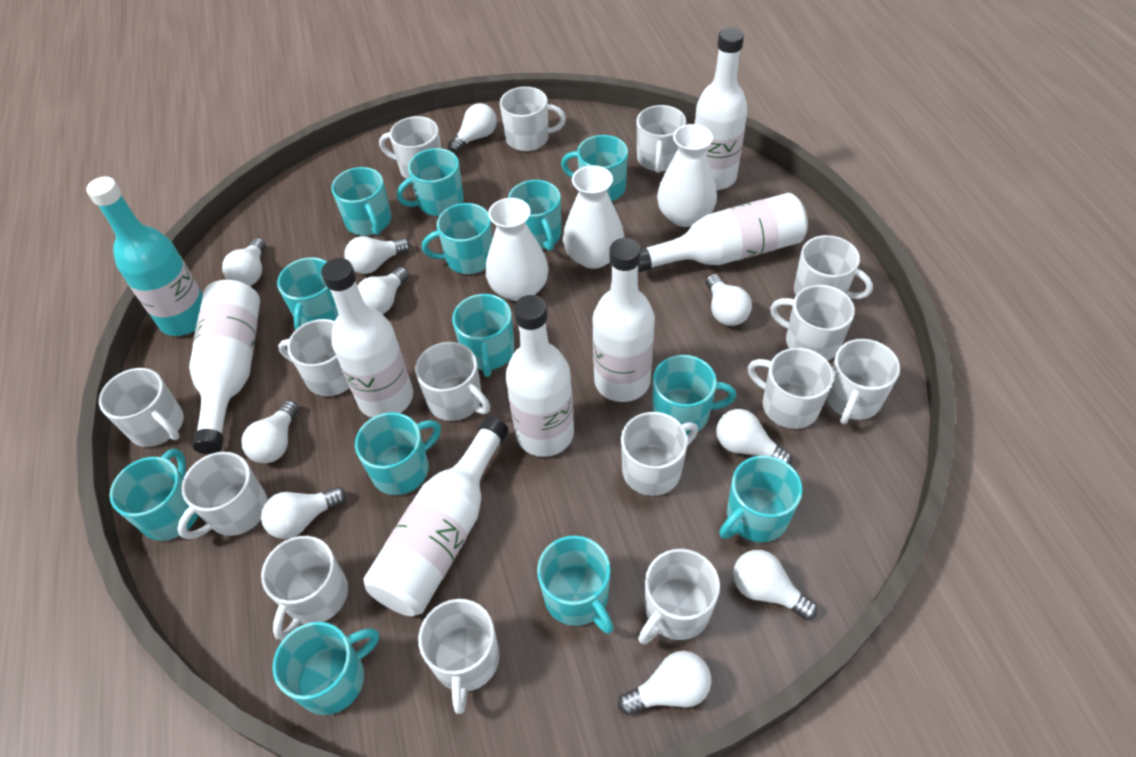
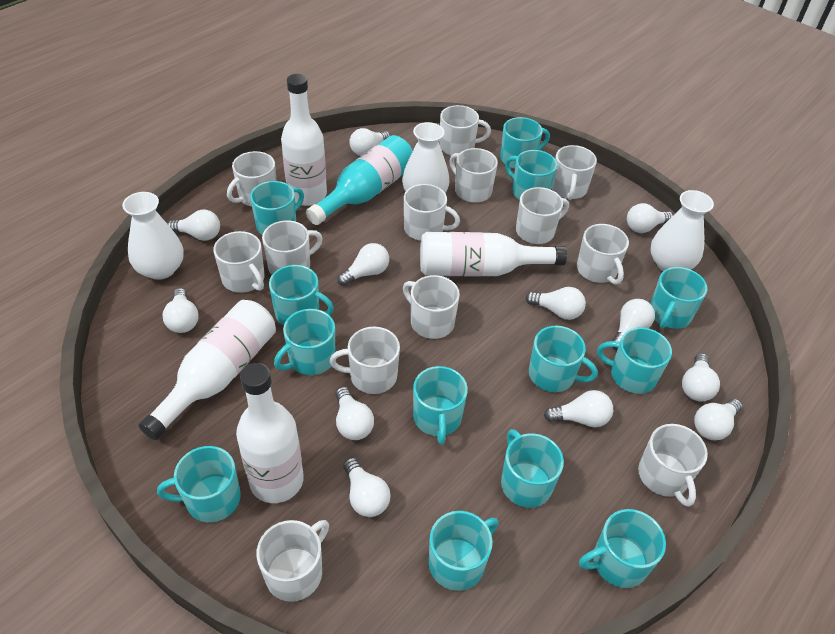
white bottle: [189,280,260,454] [321,258,413,418] [363,416,509,616] [506,295,574,457] [592,238,655,402] [638,193,808,272] [694,27,748,190] = 7 -> [139,300,276,440] [236,363,304,503] [281,74,327,206] [420,232,567,277] = 4
white light bulb: [222,238,266,286] [241,400,299,464] [261,487,346,539] [344,236,410,274] [358,267,409,314] [448,103,497,153] [618,651,711,715] [706,274,752,326] [716,409,792,465] [733,550,818,620] = 10 -> [163,288,199,333] [168,210,220,241] [336,387,374,440] [337,243,389,286] [343,458,391,517] [349,128,390,156] [525,287,586,320] [544,390,613,427] [612,299,655,350] [627,203,673,233] [682,353,720,402] [694,399,742,440] = 12
white mug: [99,368,184,447] [177,452,267,539] [261,536,348,640] [278,319,349,396] [379,116,442,179] [415,342,490,421] [418,599,500,714] [500,87,566,151] [621,412,698,496] [637,105,686,173] [638,549,720,645] [748,348,834,429] [770,285,855,361] [794,235,873,299] [826,339,900,424] = 15 -> [213,231,265,293] [227,151,277,206] [256,520,329,602] [262,220,323,275] [330,327,400,394] [403,275,460,339] [404,184,460,241] [439,105,491,156] [449,148,498,203] [516,187,569,244] [552,145,597,200] [577,224,629,285] [638,424,708,507] = 13

